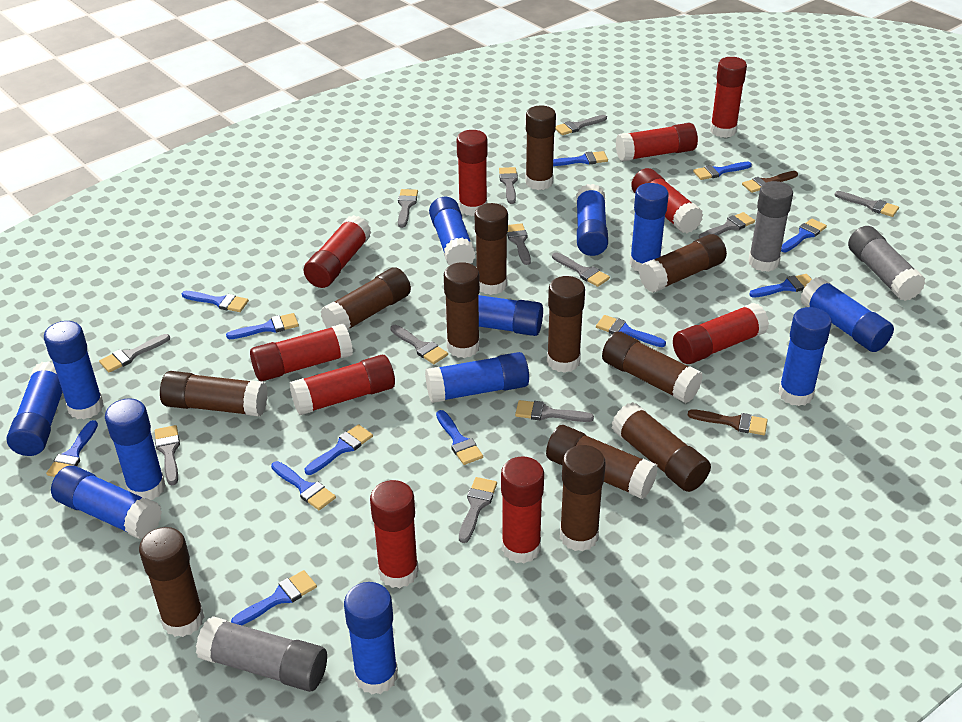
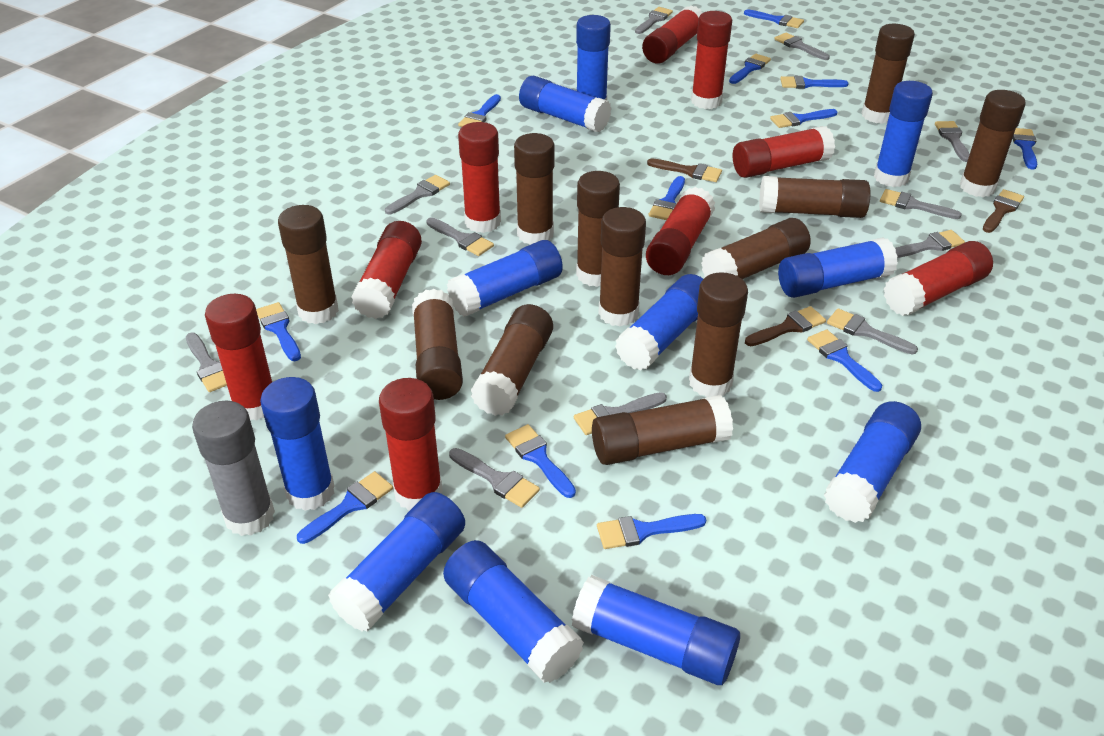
blue glue stick: [7,361,63,456] [44,321,104,419] [51,465,162,539] [105,398,166,500] [344,582,398,694] [425,352,529,403] [429,197,476,265] [445,295,543,336] [576,184,608,256] [630,183,669,272] [778,307,832,406] [800,277,894,352] = 12 -> [260,377,335,511] [328,492,465,631] [443,540,584,683] [447,240,563,317] [519,76,611,132] [572,575,740,685] [576,15,611,100] [615,274,703,371] [778,237,898,298] [824,401,921,523] [874,81,933,187] = 11
brown brush: [688,409,768,435] [742,171,798,193] = 2 -> [647,158,722,182] [745,306,826,346] [983,189,1024,233] = 3
grey brush: [99,334,170,372] [155,425,180,485] [390,325,448,364] [398,189,418,228] [459,477,497,543] [499,167,518,204] [507,223,531,265] [515,400,594,422] [552,252,610,287] [556,115,607,135] [699,212,755,239] [835,191,899,217] = 12 -> [186,332,227,392] [385,175,450,214] [426,217,494,256] [449,448,540,508] [574,392,667,435] [635,7,673,34] [774,33,830,60] [827,308,918,354] [880,189,962,219] [896,230,965,258] [935,121,970,162] = 11
grey glue stick: [196,616,327,692] [748,181,793,272] [848,226,925,301] = 3 -> [192,401,275,536] = 1
red glue stick: [250,324,353,381] [290,355,395,415] [304,215,371,288] [370,480,419,588] [457,130,488,216] [501,456,544,563] [615,123,698,162] [631,168,703,233] [673,303,769,364] [710,57,747,138] = 10 -> [205,294,272,420] [351,221,422,319] [379,378,443,511] [458,122,501,233] [642,5,703,63] [646,187,715,275] [691,11,732,109] [733,126,835,178] [884,241,993,316] = 9

